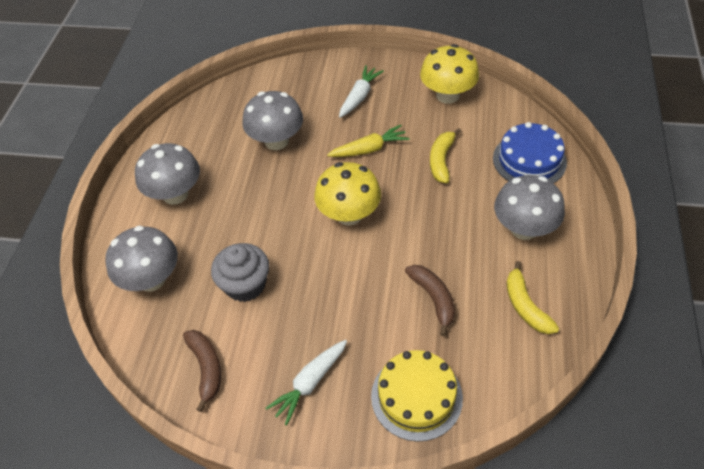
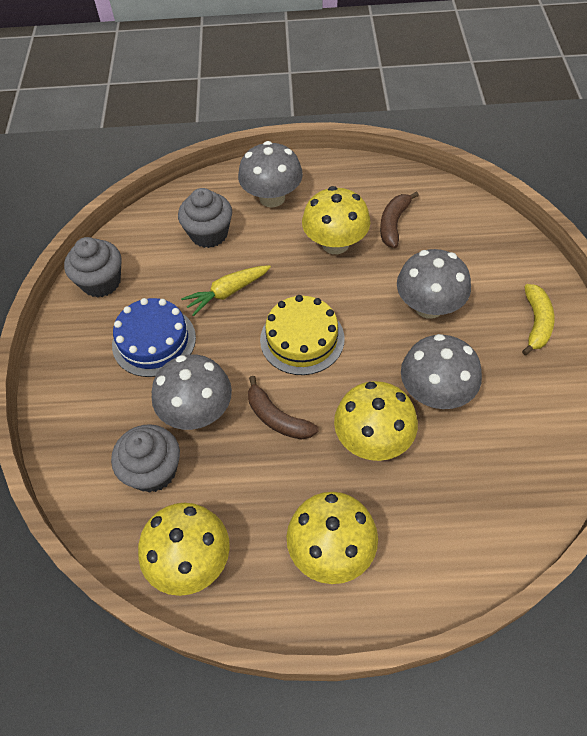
grey cupcake: [211,243,269,302] = 1 -> [64,237,121,298] [111,424,180,493] [178,188,232,248] = 3
white carrot: [265,340,347,426] [339,65,384,118] = 2 -> none = 0
yellow banana: [430,128,461,183] [506,261,559,334] = 2 -> [522,284,555,355] = 1
yellow mushroom: [314,162,381,226] [420,44,479,104] = 2 -> [138,503,230,596] [287,492,378,584] [302,186,371,254] [334,381,418,461] = 4

